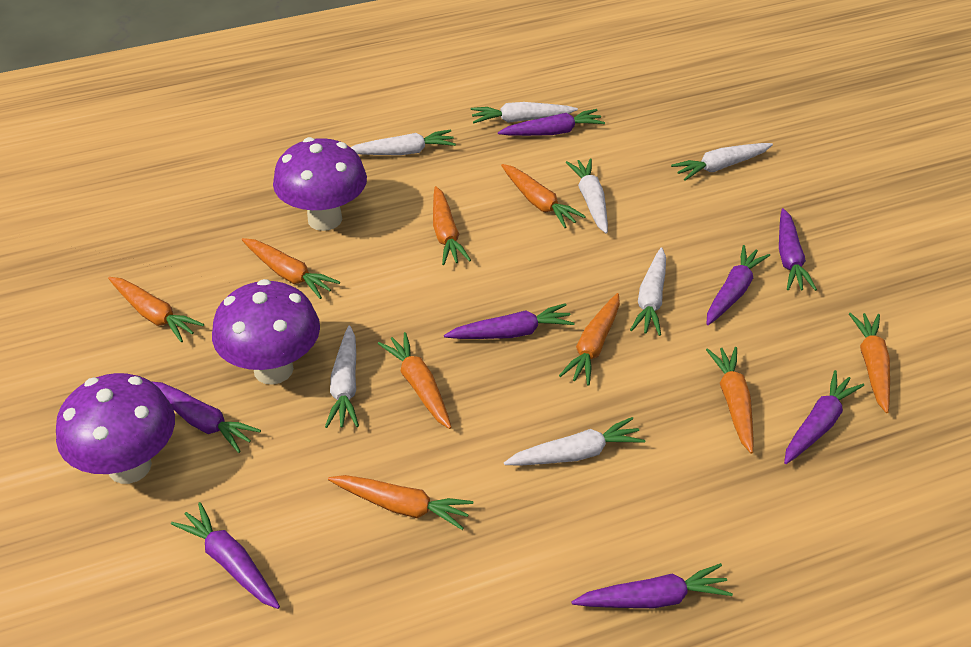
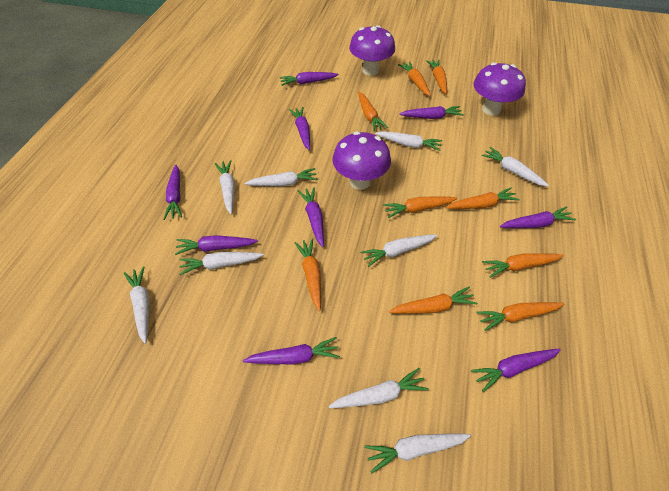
purple carrot: [152,382,261,453] [171,502,280,609] [444,303,575,339] [498,109,605,136] [571,563,733,608] [707,245,770,325] [779,208,817,291] [784,370,864,464] = 8 -> [163,164,182,220] [175,235,258,255] [243,337,340,364] [280,72,339,86] [289,107,310,150] [298,187,324,247] [399,106,464,119] [471,349,561,392] [500,206,576,228] = 9
white carrot: [325,326,359,428] [350,130,456,155] [471,102,578,123] [504,417,645,466] [566,159,608,234] [630,247,666,336] [671,143,773,181] = 7 -> [124,266,149,344] [179,252,264,275] [215,160,235,214] [245,168,318,186] [328,368,429,408] [360,234,437,267] [364,434,471,474] [375,131,442,151] [482,147,549,186] = 9

